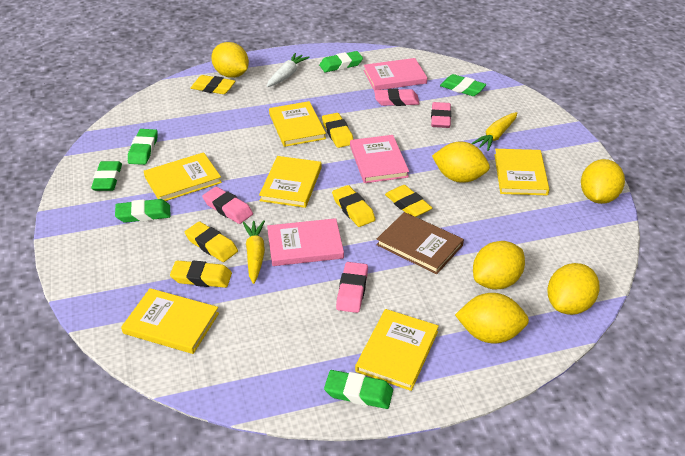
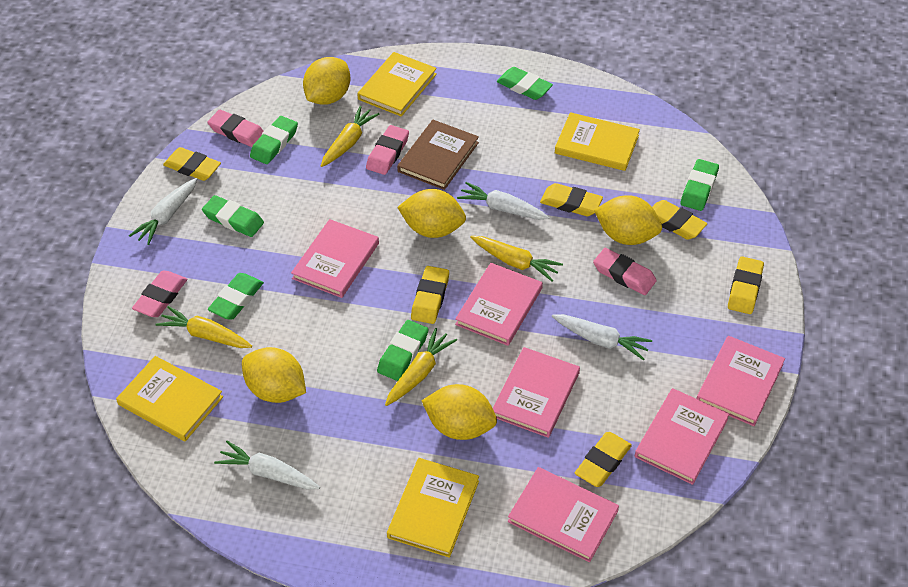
pink book: [267,218,344,266] [350,135,409,183] [363,58,427,91] = 3 -> [291,219,379,298] [455,263,543,346] [493,347,580,438] [508,467,619,563] [635,388,730,485] [696,336,785,426] = 6
white carrot: [266,53,310,87] = 1 -> [129,178,197,245] [214,441,320,489] [457,182,549,220] [552,314,652,360] = 4
yellow book: [121,288,219,354] [144,152,222,201] [259,156,322,208] [269,101,326,147] [355,309,439,391] [494,149,550,195] = 6 -> [116,356,223,441] [357,52,437,117] [387,458,479,558] [555,112,640,171] = 4
yellow carrot: [243,220,265,284] [471,112,517,151] = 2 -> [155,306,252,348] [321,106,379,167] [385,328,457,406] [470,236,563,282] = 4
yellow lemon: [211,42,249,78] [432,142,490,183] [455,293,529,343] [473,241,525,289] [547,263,600,315] [581,159,625,204] = 6 -> [242,347,306,403] [303,57,350,105] [397,189,466,238] [422,384,497,440] [594,195,662,245] = 5

